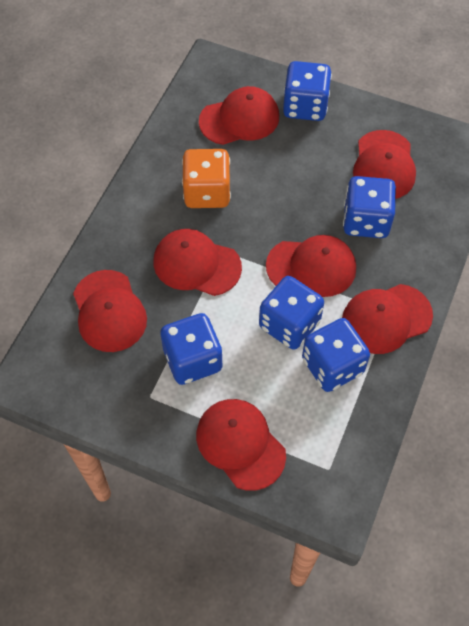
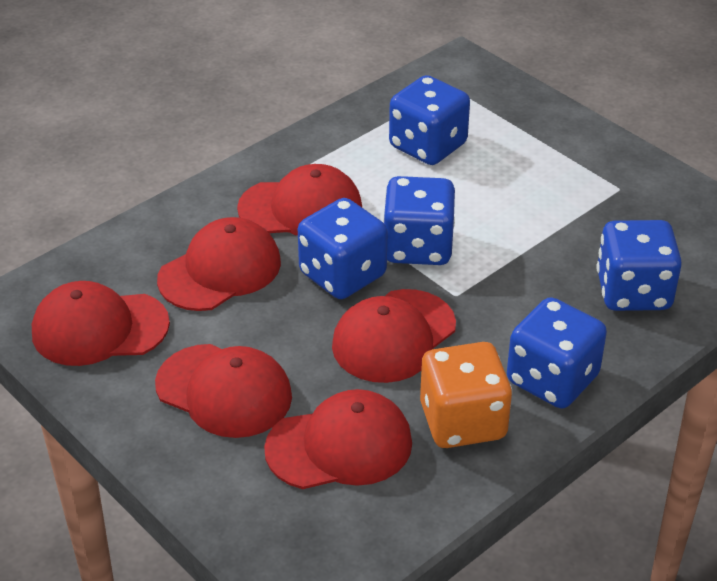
red cap: [73,270,147,352] [154,229,242,296] [196,399,286,491] [199,86,279,145] [266,235,356,297] [342,284,433,354] [353,130,416,199] = 7 -> [32,281,170,366] [155,344,292,438] [157,217,281,311] [237,164,362,236] [264,389,412,489] [332,289,456,383] = 6

